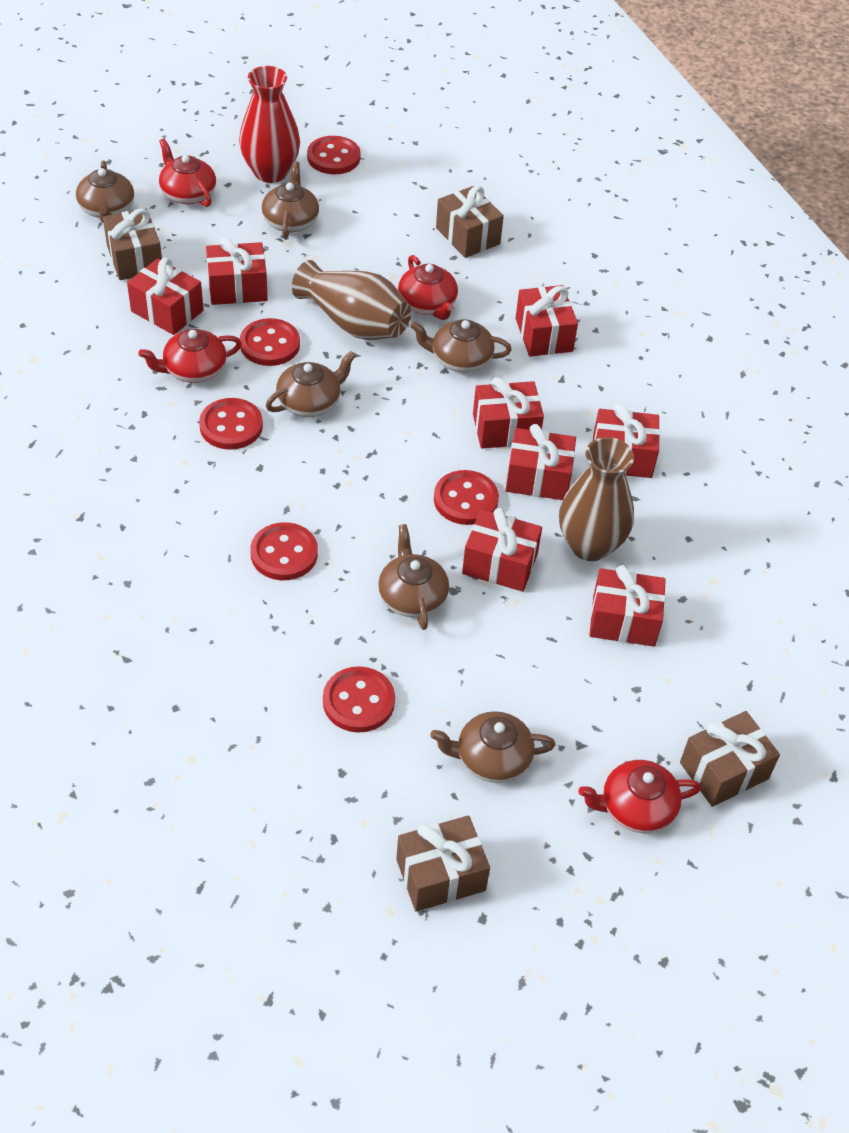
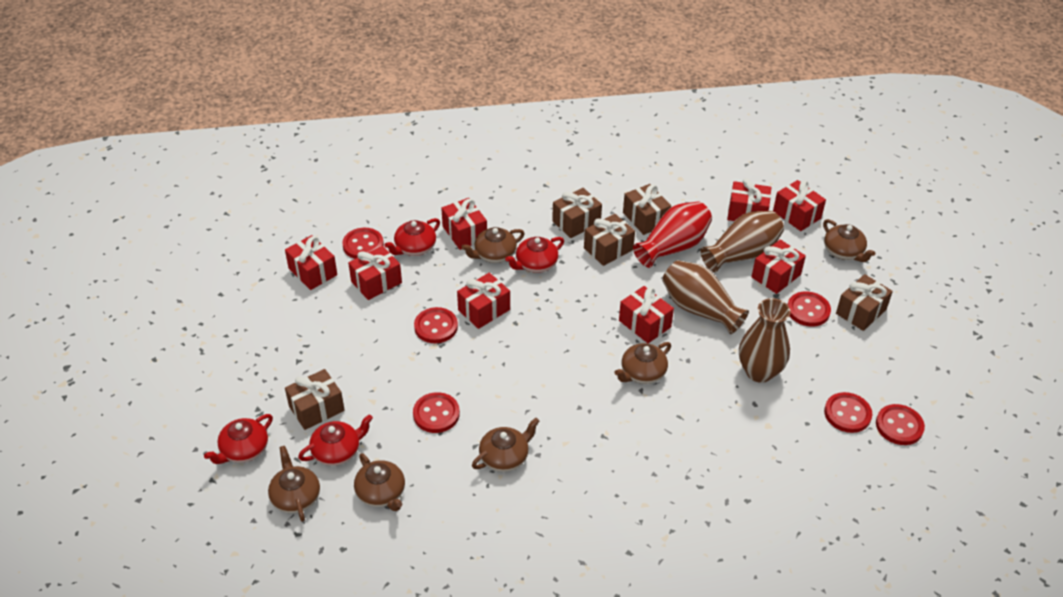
brown gift: [103,209,162,280] [396,815,490,912] [436,186,504,258] [680,711,780,807] = 4 -> [285,369,345,430] [552,188,602,238] [584,214,635,266] [623,184,671,235] [836,274,893,331] = 5
brown vase: [292,260,411,340] [559,437,634,561] = 2 -> [662,260,749,334] [700,211,784,272] [739,298,791,383] = 3

